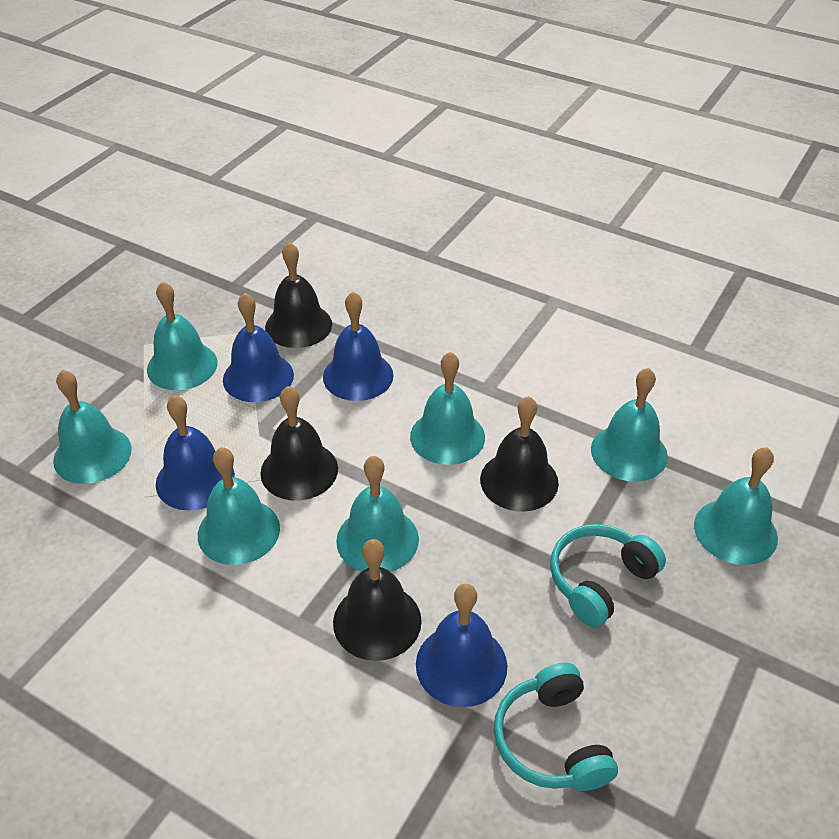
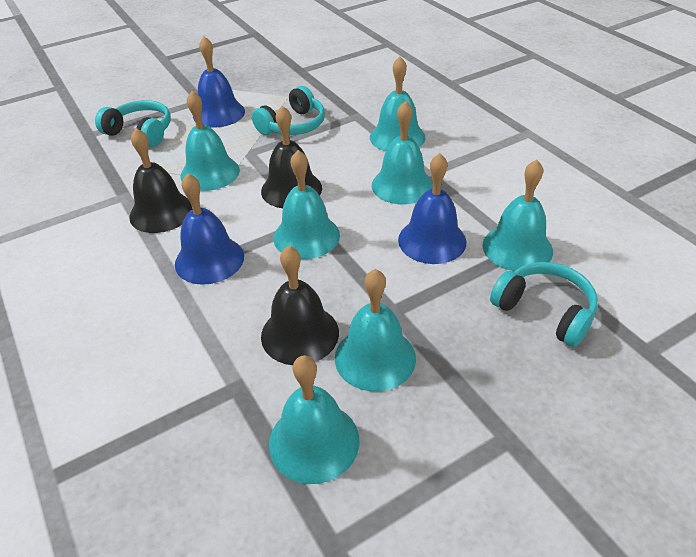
black bell: [260,386,338,501] [265,242,332,348] [333,539,422,661] [480,396,559,511] = 4 -> [129,128,192,233] [261,106,322,208] [261,246,339,365] = 3
blue bell: [156,395,235,510] [223,293,294,402] [323,292,394,401] [416,584,507,707] = 4 -> [175,173,244,285] [193,36,245,128] [398,153,466,264] = 3
turquoise headphones: [494,663,618,791] [550,524,666,627] = 2 -> [95,100,171,147] [252,86,325,135] [490,262,598,347] = 3

